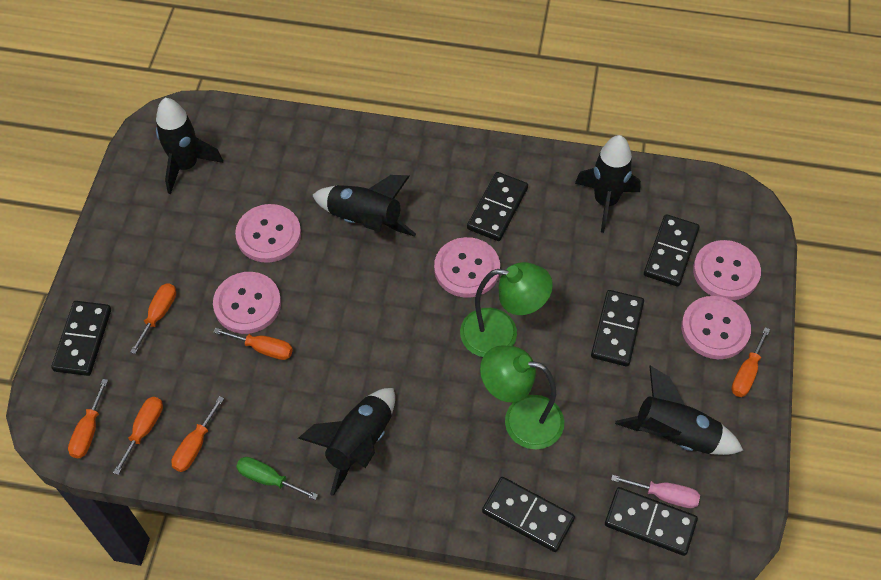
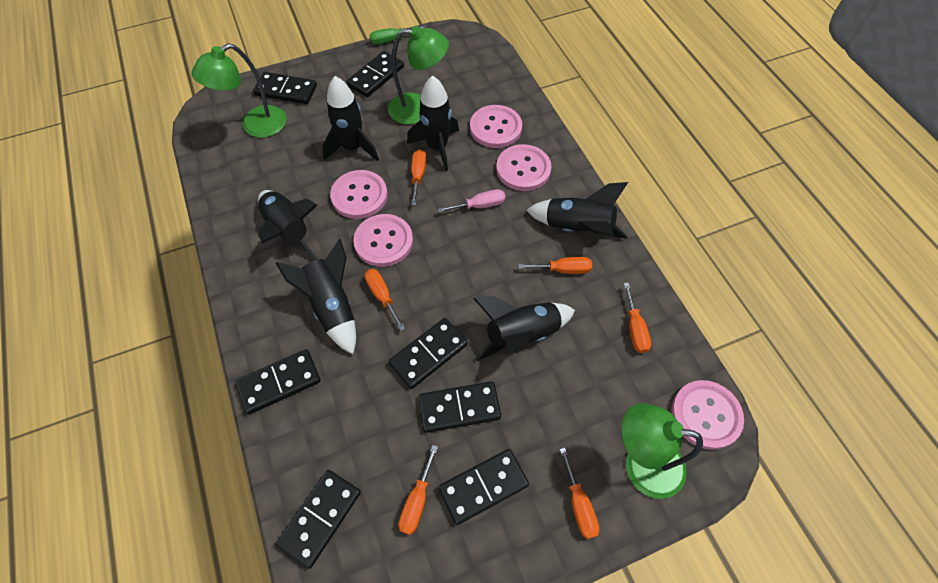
black domino: [51,301,111,376] [467,172,528,241] [482,477,575,552] [591,290,644,366] [605,487,698,556] [644,214,700,286] = 6 -> [235,349,321,414] [253,72,317,104] [276,470,361,569] [346,51,404,97] [388,318,468,389] [419,381,501,433] [438,449,529,525] = 7
black rocket: [156,98,223,194] [298,388,395,496] [312,175,416,236] [575,135,641,233] [615,365,744,455] = 5 -> [258,190,318,260] [276,239,356,354] [322,76,379,161] [407,75,459,171] [473,296,575,361] [526,182,628,239] = 6
green lamp: [460,262,553,357] [480,345,564,449] = 2 -> [191,43,287,138] [388,26,449,124] [621,403,703,499] = 3

